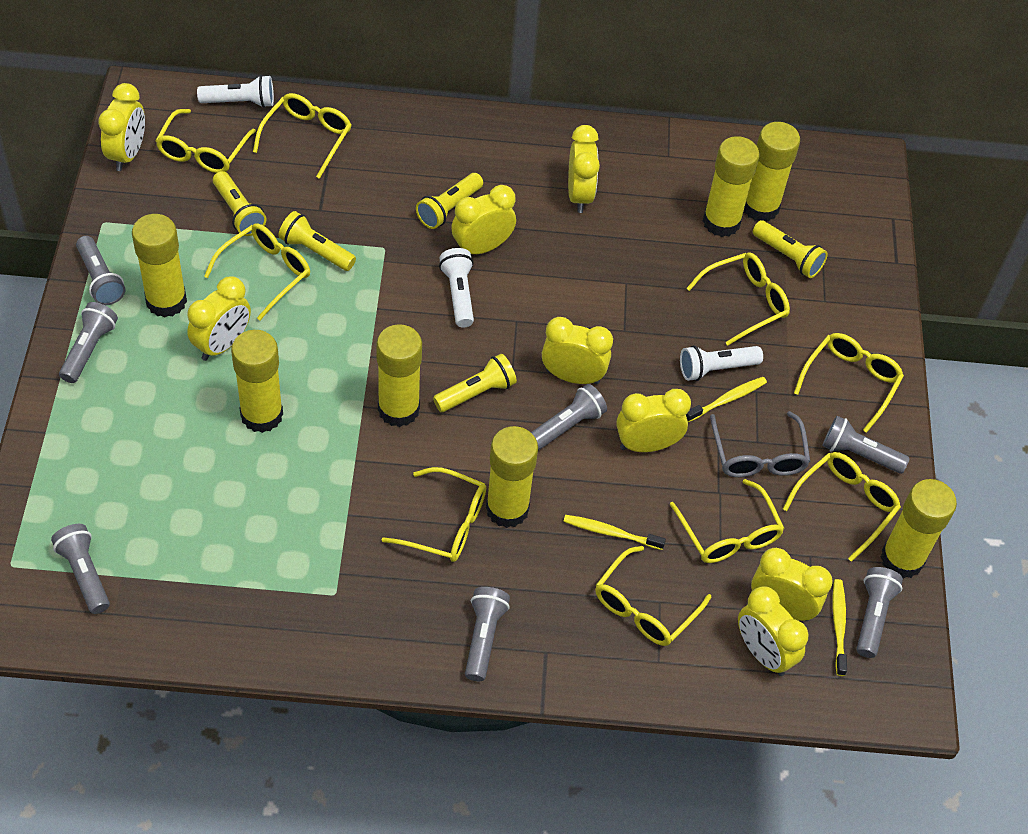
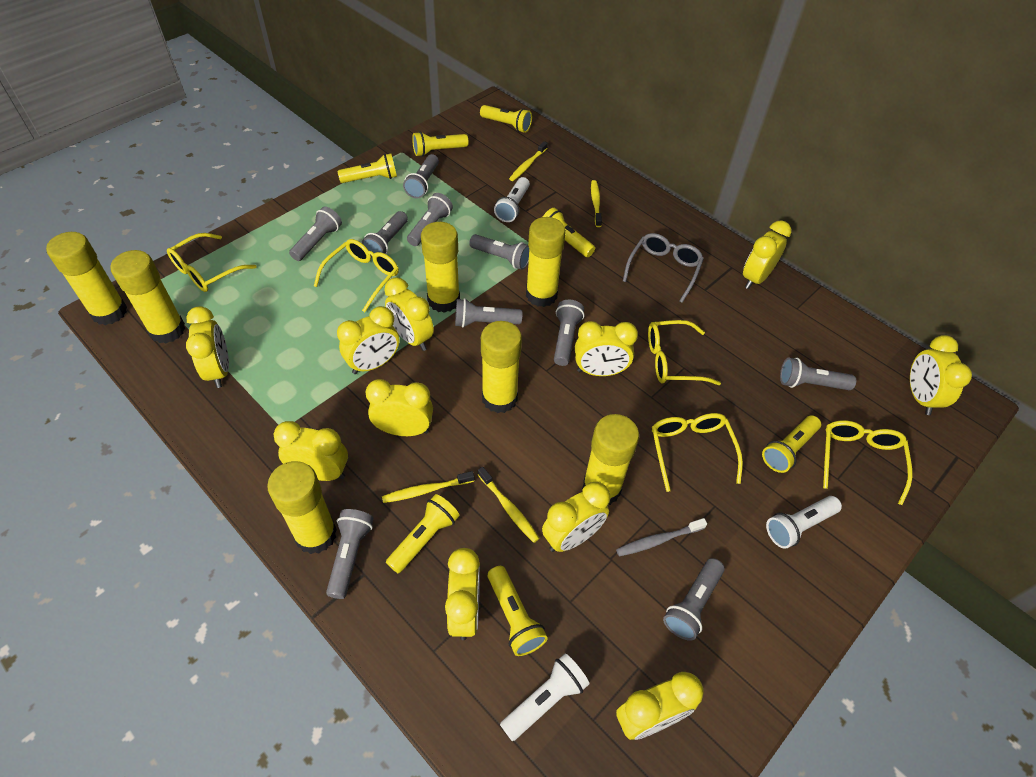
grey flashlight: [51,524,110,614] [59,302,118,383] [76,236,126,305] [465,587,510,681] [531,384,607,450] [822,416,910,473] [857,567,903,658] = 7 -> [289,206,342,261] [326,509,373,599] [361,211,408,258] [403,154,439,198] [407,193,453,246] [455,298,522,328] [469,234,529,270] [554,300,584,366] [663,558,725,641] [780,358,856,390] = 10
grey toothbrush: none = 0 -> [616,518,707,556] = 1
yellow clock: [98,83,145,171] [187,276,251,361] [451,185,516,254] [542,317,613,384] [568,125,600,213] [616,389,691,452] [738,586,808,676] [751,548,833,621] = 8 -> [186,306,229,388] [274,421,348,481] [337,306,399,374] [366,379,433,436] [384,277,434,351] [445,548,480,640] [542,482,610,552] [575,321,638,376] [616,672,704,740] [743,220,791,289] [910,335,972,415] = 11
yellow flashlight: [213,171,266,236] [278,211,356,271] [416,173,483,229] [433,354,517,412] [753,220,828,278] = 5 -> [337,153,397,183] [386,494,460,574] [412,132,469,157] [480,105,532,133] [488,566,548,656] [543,208,595,257] [762,415,821,473] = 7
yellow glasses: [155,109,256,173] [204,223,310,320] [253,93,351,179] [381,467,486,562] [595,546,711,646] [669,479,785,563] [686,252,790,346] [783,452,901,562] [794,333,904,433] = 9 -> [167,233,257,292] [314,239,399,312] [648,320,721,385] [652,413,743,492] [823,420,912,505] = 5
yellow toothbrush: [563,515,666,550] [686,377,767,422] [833,579,847,676] = 3 -> [382,471,474,503] [477,467,540,543] [509,141,548,181] [591,180,602,227] = 4

